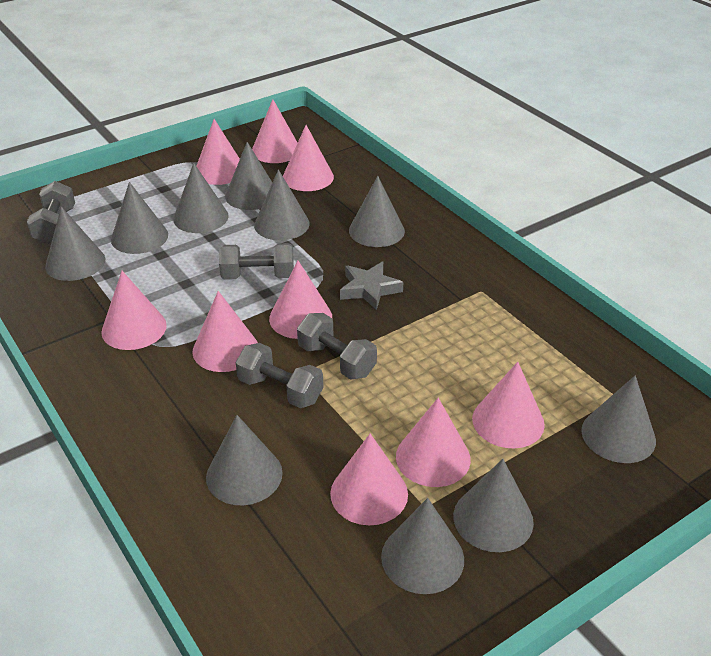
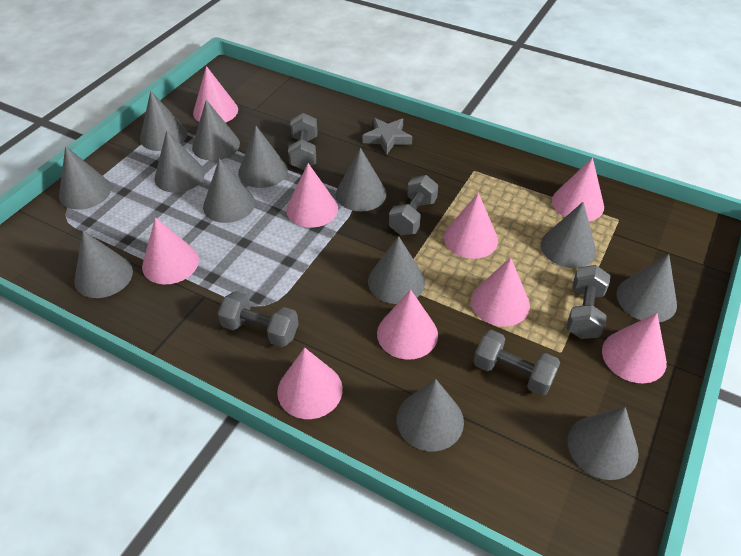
grey cone: [45,207,105,281] [111,182,168,254] [173,163,229,233] [206,415,283,505] [225,142,272,210] [254,169,310,240] [349,176,405,247] [381,498,464,594] [453,459,534,552] [581,375,656,463] = 10 -> [59,146,111,210] [74,231,133,298] [140,91,187,151] [154,130,205,193] [192,100,240,161] [203,159,255,223] [238,126,288,188] [336,148,387,211] [368,236,425,304] [397,379,464,451] [541,202,596,268] [567,407,639,480] [617,254,677,322] = 13
grey dumbbell: [27,181,75,244] [219,243,294,280] [236,343,323,408] [297,313,377,380] = 4 -> [218,291,299,347] [288,113,317,170] [389,175,438,235] [473,330,560,396] [567,265,611,339] = 5

